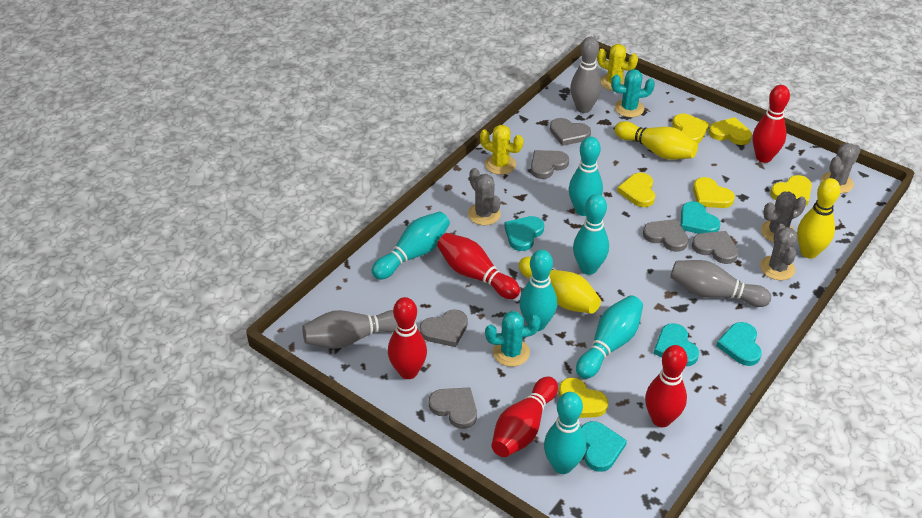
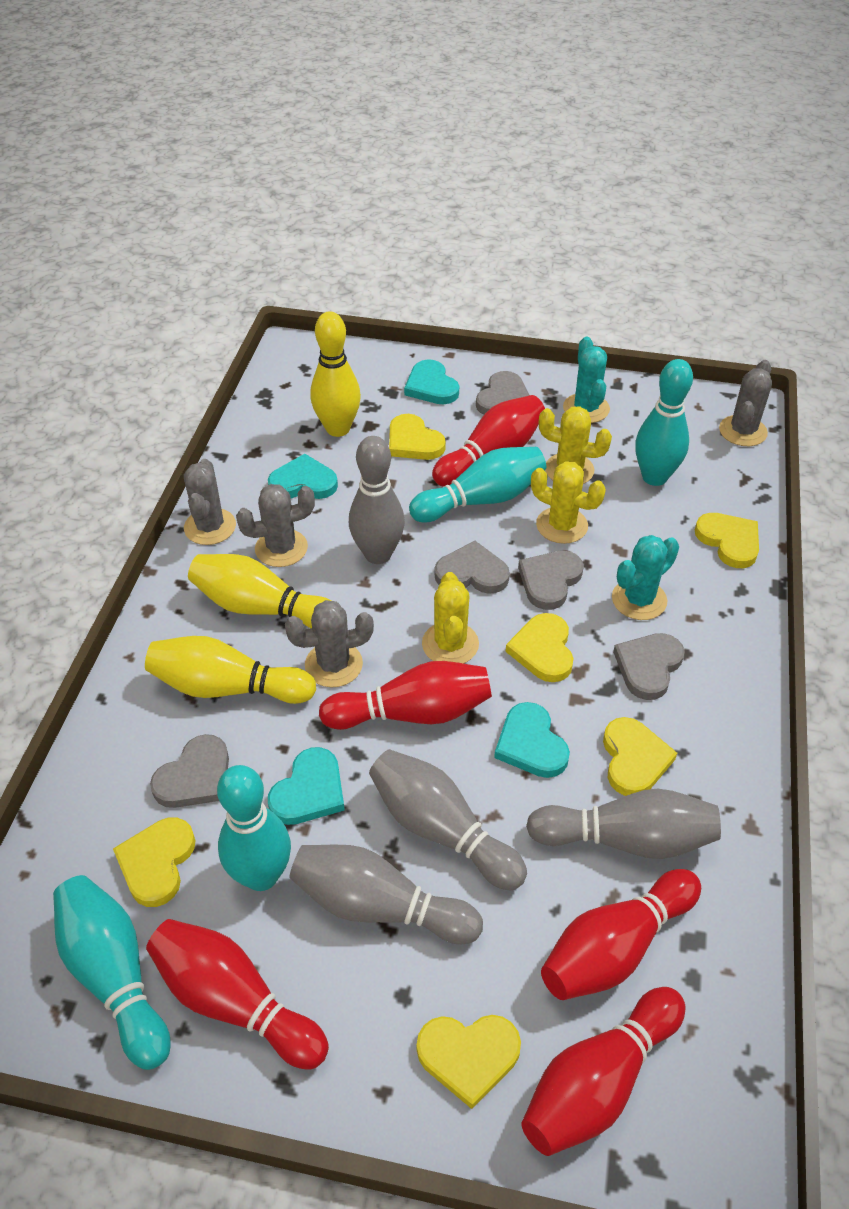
grey bowling pin: [302,310,397,349] [570,37,601,113] [670,260,771,307] = 3 -> [290,845,483,944] [349,436,405,564] [369,749,527,890] [526,789,721,859] = 4
grey heart: [420,309,468,347] [429,387,477,429] [531,150,569,179] [550,118,591,146] [643,219,689,252] [692,231,738,264] = 6 -> [150,734,229,808] [435,541,510,594] [476,371,529,415] [518,551,584,610] [613,633,685,700] = 5
turquoise bowling pin: [372,211,450,280] [519,250,557,331] [544,392,586,474] [569,137,603,216] [573,194,609,275] [576,295,643,379] = 6 -> [53,875,171,1070] [217,765,291,891] [409,447,546,523] [635,359,693,486] = 4
turquoise heart: [504,216,544,251] [581,421,627,472] [654,323,699,366] [681,201,720,234] [716,322,762,366] = 5 -> [268,454,338,499] [268,747,345,825] [404,359,459,404] [494,702,570,778] = 4
yellow cactus: [480,125,523,175] [597,44,638,91] = 2 -> [422,572,479,663] [531,461,606,544] [539,406,612,484] = 3

